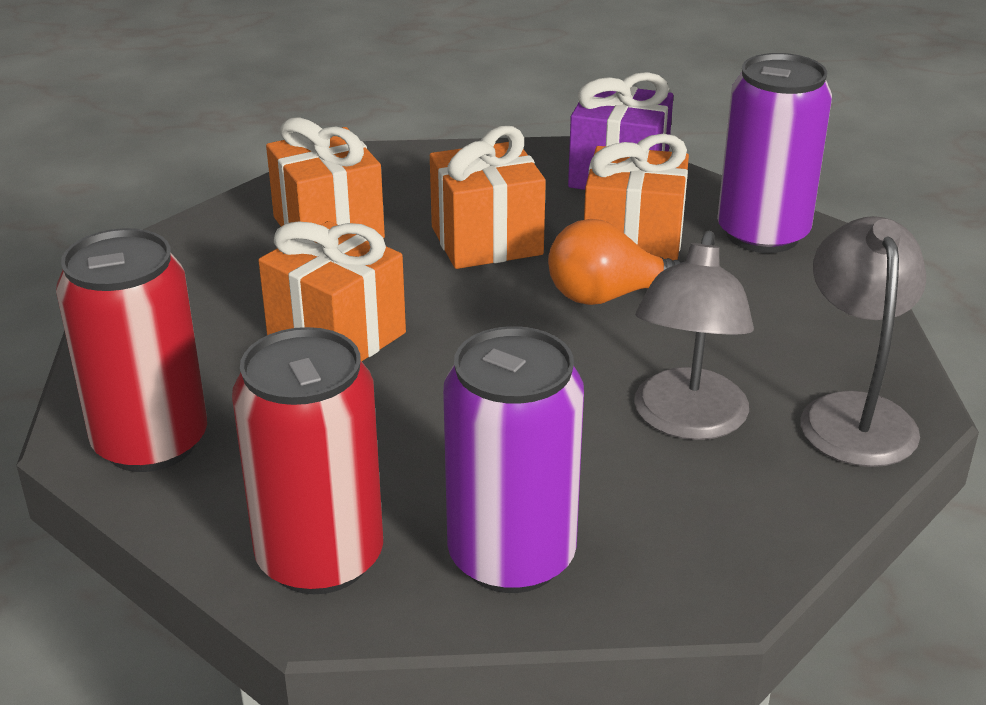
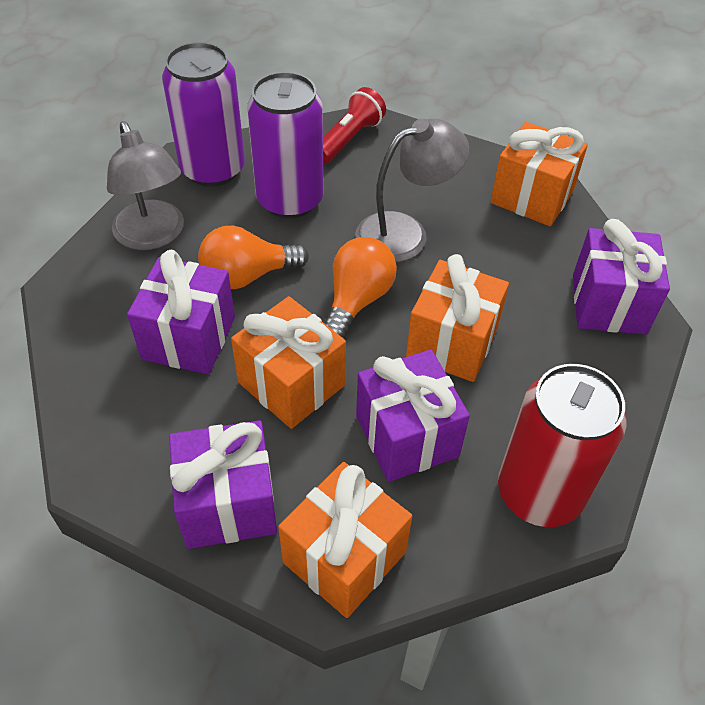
orange light bulb: [548,219,685,305] = 1 -> [198,226,309,289] [324,237,397,338] = 2
purple gift: [568,72,673,190] = 1 -> [127,250,235,374] [169,420,277,549] [356,350,470,482] [573,219,670,335] = 4
red can: [56,228,207,472] [232,327,383,594] = 2 -> [498,364,627,527] = 1
red flashlight: none = 0 -> [323,87,386,164] = 1

